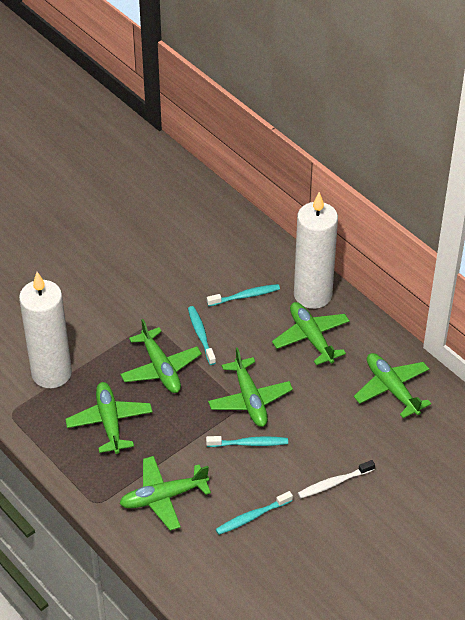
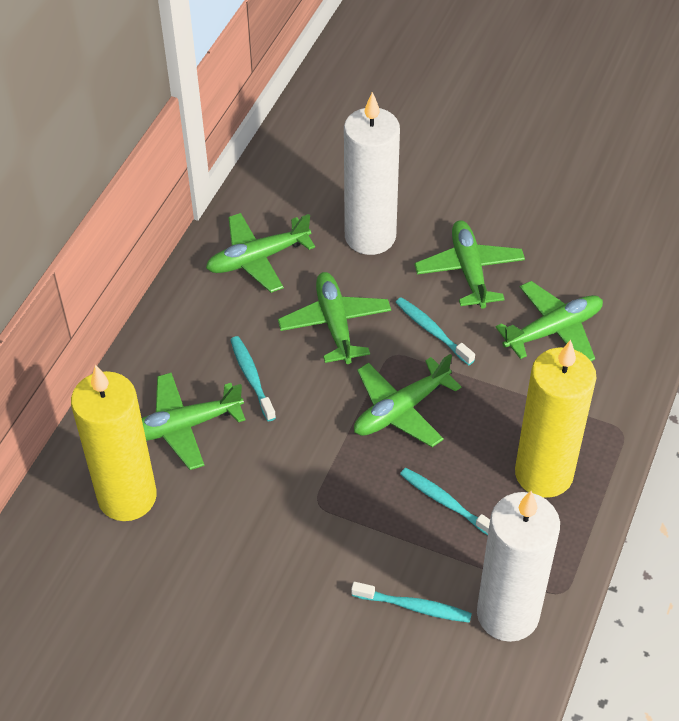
white toothbrush: [298,460,375,498] = 1 -> none = 0
yellow candle: none = 0 -> [71,365,157,521] [515,340,596,498] = 2

